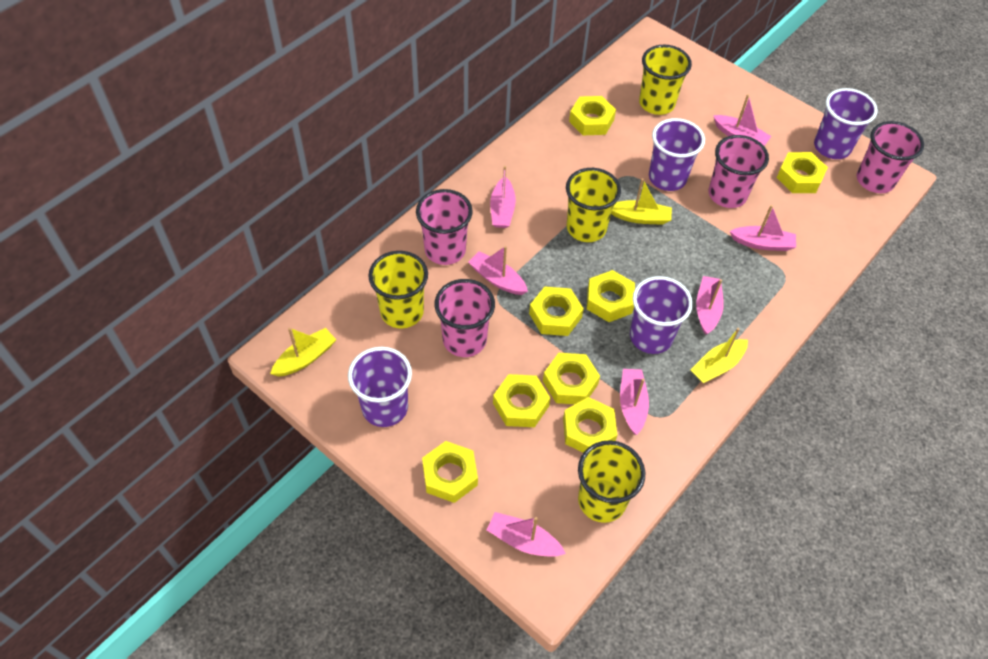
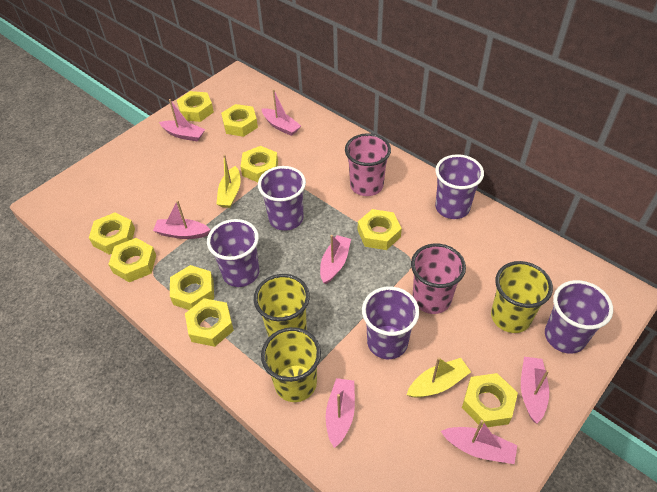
pink cup: [416,189,473,265] [435,279,495,357] [709,135,769,208] [857,121,924,193] = 4 -> [345,133,391,196] [411,244,466,314] = 2
purple cup: [348,347,412,427] [630,276,693,354] [649,118,705,191] [814,88,878,159] = 4 -> [207,219,259,287] [258,166,306,231] [362,287,419,359] [435,154,484,219] [545,280,613,354] = 5
yellow boat: [270,328,336,377] [611,178,672,225] [691,328,748,383] = 3 -> [216,154,241,208] [407,357,471,398] = 2
yellow cup: [368,251,428,328] [566,168,621,242] [578,440,645,523] [639,45,692,115] = 4 -> [254,274,310,337] [261,327,321,402] [491,261,553,333] = 3
yellow nut: [422,441,478,503] [493,374,550,427] [529,287,584,336] [543,353,600,404] [563,397,617,453] [569,96,616,135] [587,270,635,322] [777,152,828,193] = 8 -> [89,213,135,255] [108,238,156,282] [170,265,214,310] [177,91,214,122] [185,298,234,347] [221,104,258,137] [240,146,278,182] [358,209,402,250] [462,373,518,428] = 9

